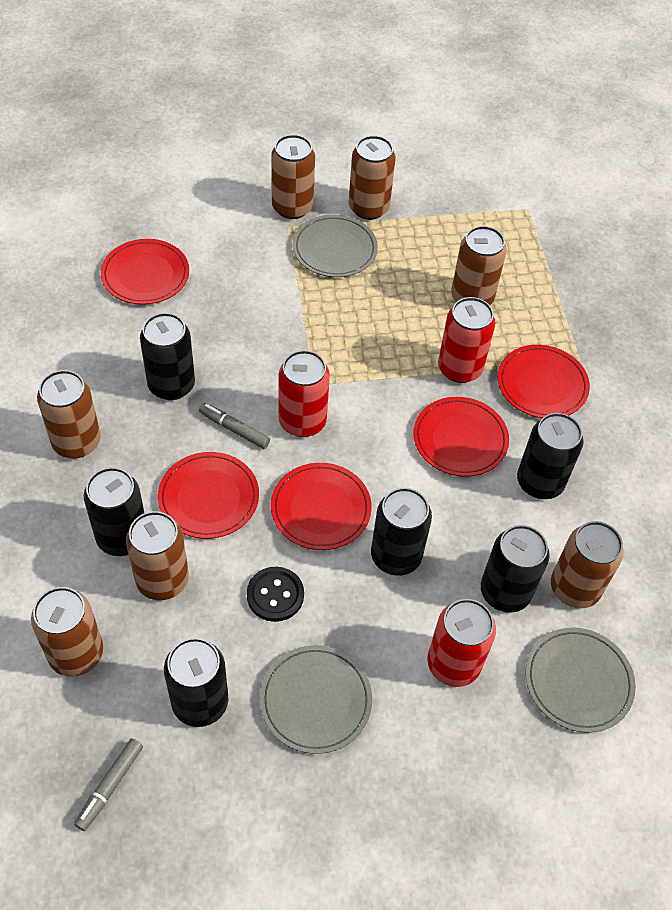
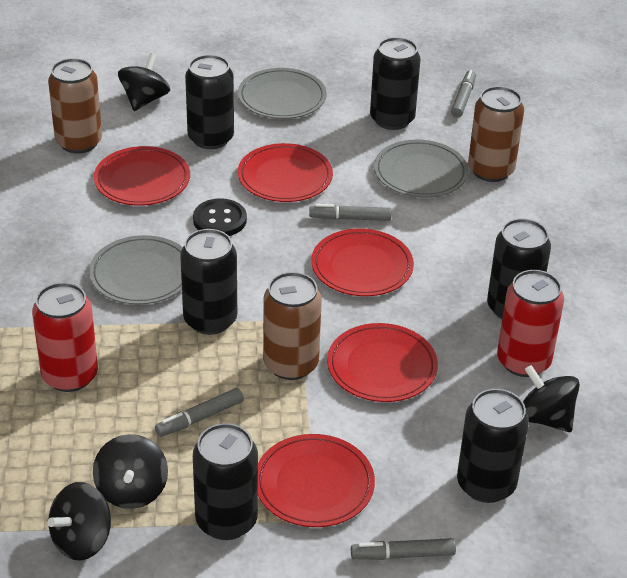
black spinning top: none = 0 -> [48,482,111,560] [93,434,168,509] [118,53,170,111] [523,365,580,432] = 4
brown can: [31,587,103,677] [37,370,101,458] [126,511,189,600] [271,135,315,219] [349,136,396,220] [451,226,507,305] [551,521,624,608] = 7 -> [48,58,102,154] [263,272,322,380] [468,86,524,182] = 3
grey marker: [74,739,143,831] [199,403,270,449] = 2 -> [155,388,244,437] [309,204,391,221] [351,538,456,560] [451,70,476,118] = 4
red can: [278,350,330,437] [427,599,496,687] [438,297,495,383] = 3 -> [32,282,98,392] [497,270,564,377] = 2

